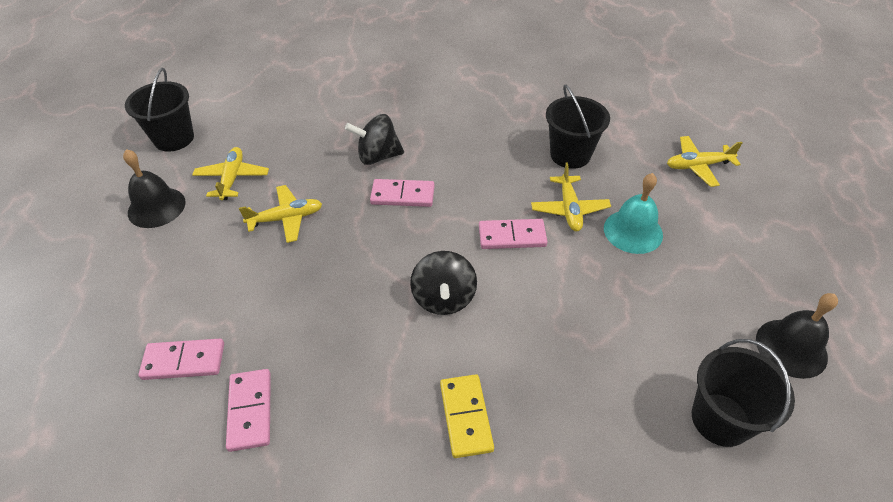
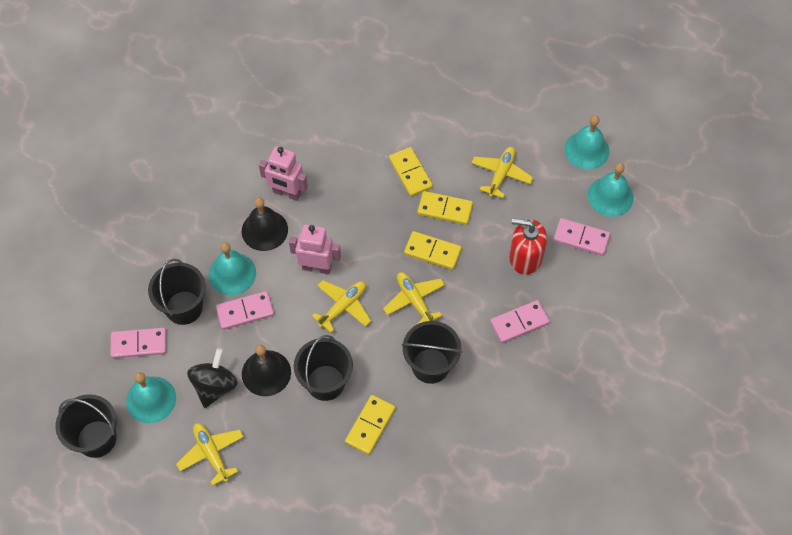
black bucket: [125,68,194,152] [546,85,610,169] [692,339,795,447] = 3 -> [56,394,117,458] [148,259,206,325] [294,335,353,401] [402,321,462,384] = 4
black spinning top: [345,114,404,165] [410,251,477,315] = 2 -> [187,348,238,408] = 1
pink robot: none = 0 -> [259,146,308,201] [289,224,341,275] = 2
red soap dispenser: none = 0 -> [509,219,547,275] = 1
turquoise bell: [604,173,663,254] = 1 -> [126,372,176,424] [209,242,256,295] [564,115,609,170] [588,163,634,217] = 4
yellow domino: [440,374,494,458] = 1 -> [345,395,395,455] [389,147,433,197] [404,231,462,270] [418,191,473,225] = 4

